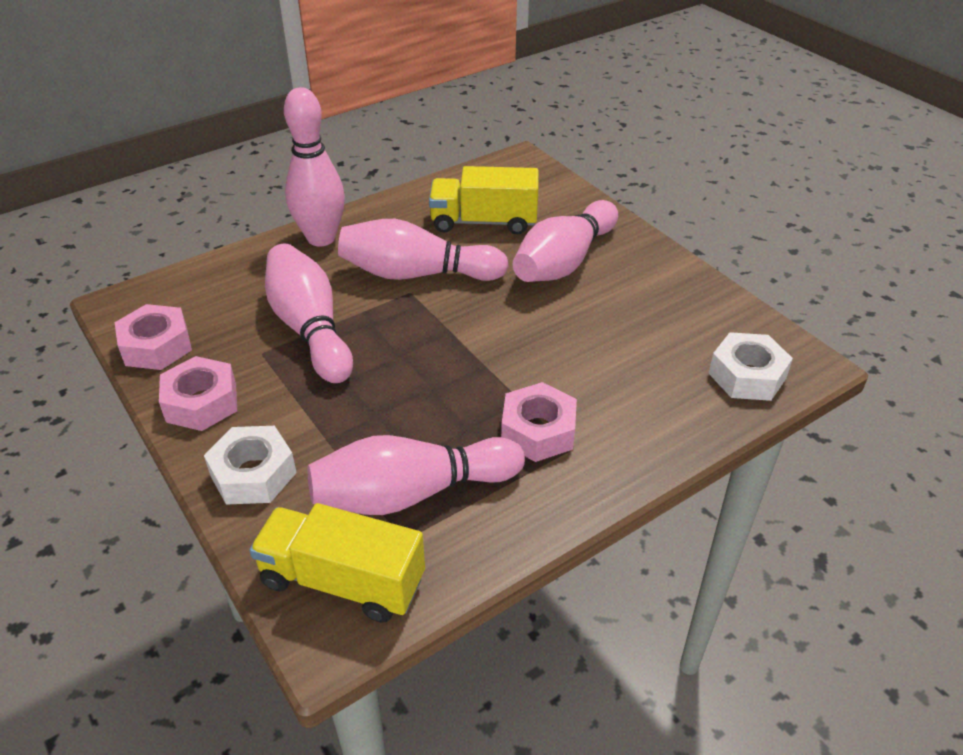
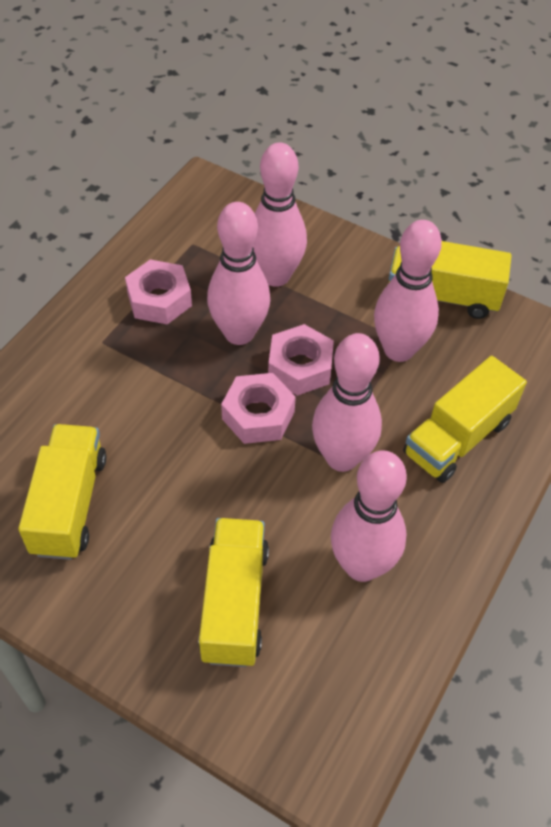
white nut: [204,426,297,505] [708,332,793,401] = 2 -> none = 0
yellow truck: [249,503,425,623] [429,166,539,235] = 2 -> [18,424,106,560] [198,518,269,667] [389,241,512,319] [403,356,527,483] = 4

